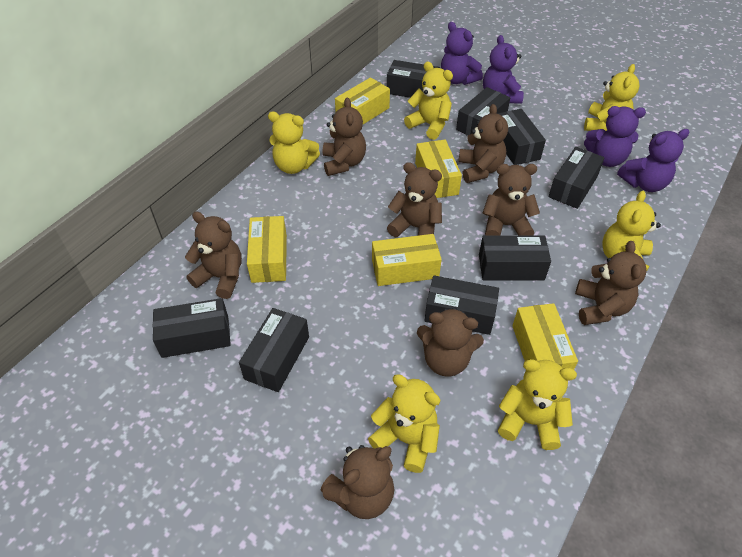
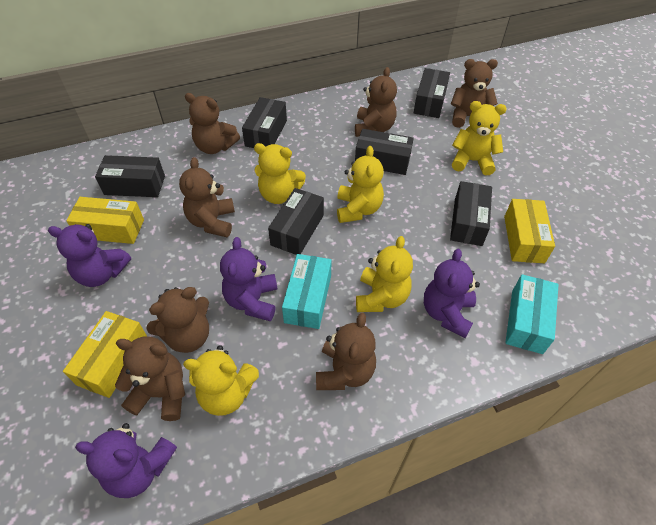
black box: [153,298,231,358] [239,308,309,392] [387,60,440,98] [425,276,499,335] [456,87,510,136] [479,235,551,280] [497,109,546,165] [548,147,605,209] = 8 -> [95,155,165,197] [242,97,287,148] [268,188,324,255] [355,129,414,175] [414,68,450,118] [450,181,492,246] = 6
brown teddy bear: [185,211,242,299] [320,445,394,519] [323,97,366,176] [387,162,442,237] [417,307,484,377] [458,104,508,183] [483,164,540,235] [575,241,647,325] = 8 -> [115,336,185,421] [146,287,209,353] [179,157,235,237] [185,93,240,154] [316,313,376,390] [355,67,397,137] [451,59,498,128] = 7
turquoise box: none = 0 -> [282,254,332,329] [505,274,559,354] = 2
yellow box: [247,216,287,283] [335,77,390,124] [372,234,442,286] [415,140,462,198] [513,303,578,370] = 5 -> [63,311,147,398] [66,197,144,244] [504,199,555,263] = 3
yellow teddy bear: [268,111,320,174] [368,374,440,473] [404,61,453,140] [498,359,577,450] [584,64,639,131] [602,191,661,270] = 6 -> [183,345,259,416] [254,143,306,204] [337,146,384,223] [356,236,413,312] [452,101,507,175] = 5

